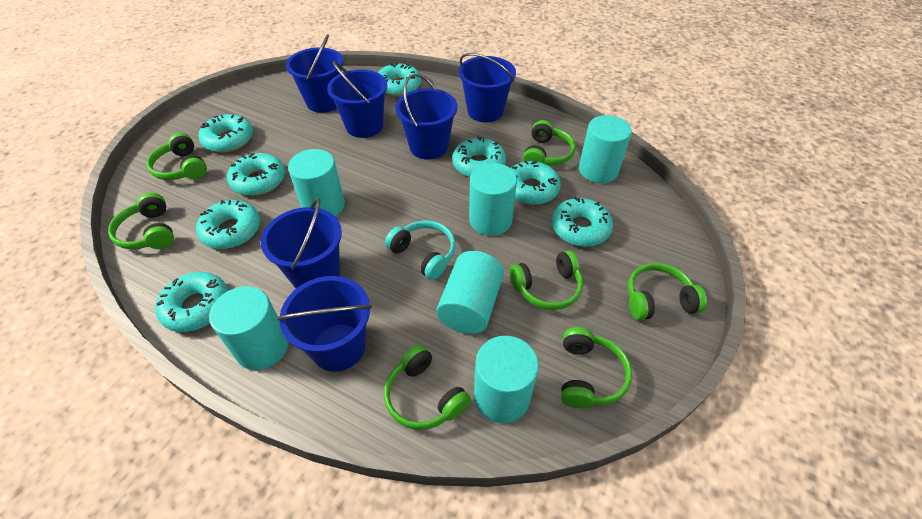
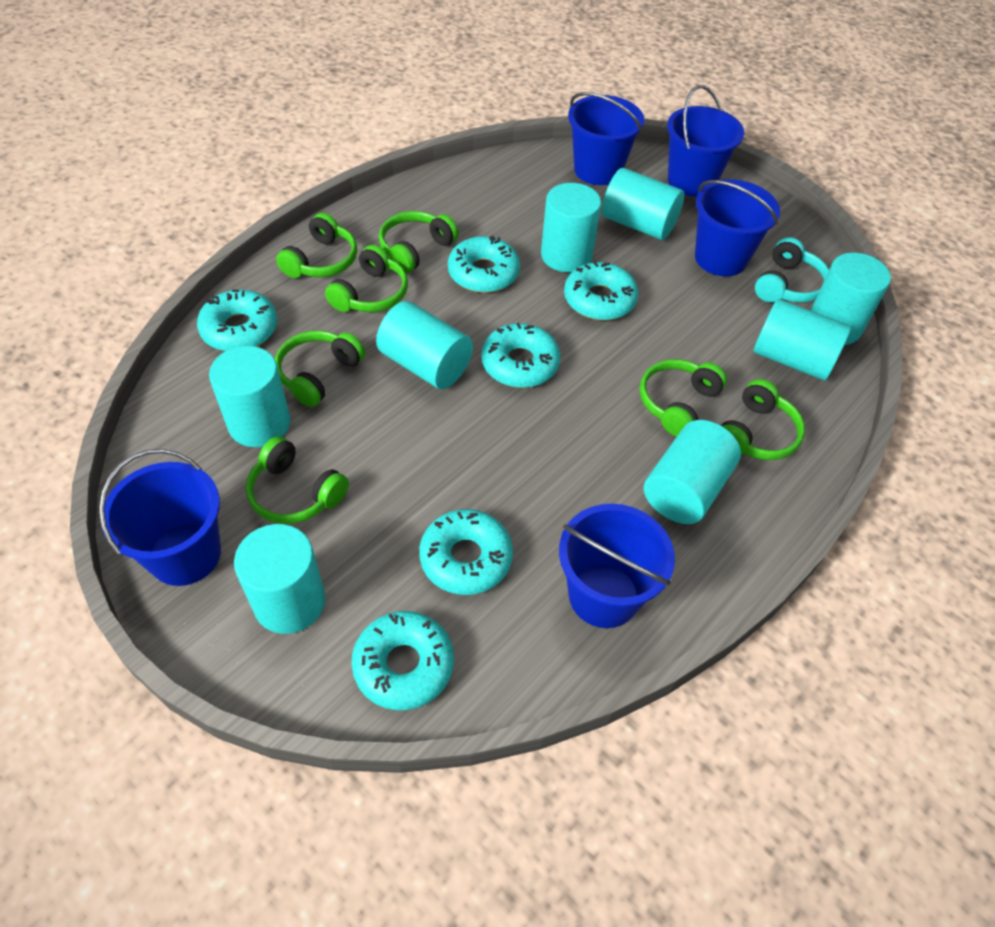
blue bucket: [261,198,342,288] [277,276,372,372] [286,34,343,113] [327,61,387,138] [395,74,458,159] [459,53,516,122] = 6 -> [99,449,221,586] [559,504,675,628] [568,92,644,185] [667,85,744,197] [695,179,780,276] = 5
turquoise cylinder: [209,286,289,370] [288,149,345,216] [436,251,504,334] [469,163,517,236] [474,336,539,423] [579,115,632,183] = 6 -> [209,346,291,447] [234,524,325,634] [376,301,473,389] [541,183,601,272] [602,168,684,240] [644,420,741,524] [754,299,851,380] [810,252,891,345] = 8
turquoise donut: [155,272,228,332] [196,200,260,249] [199,114,253,152] [227,153,285,196] [378,62,421,96] [452,136,506,177] [511,161,561,205] [552,197,613,247] = 8 -> [197,289,277,351] [351,611,454,710] [419,509,513,595] [448,236,520,293] [481,323,560,388] [564,262,638,320] = 6

